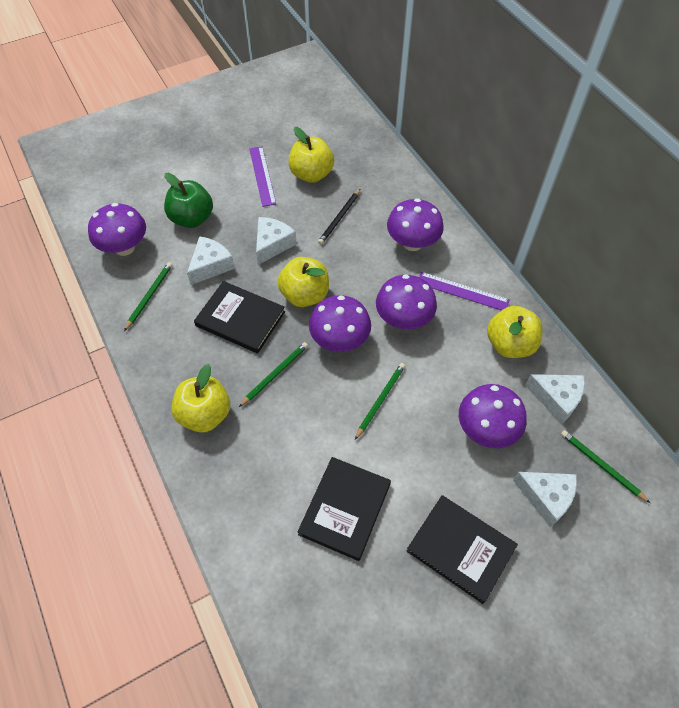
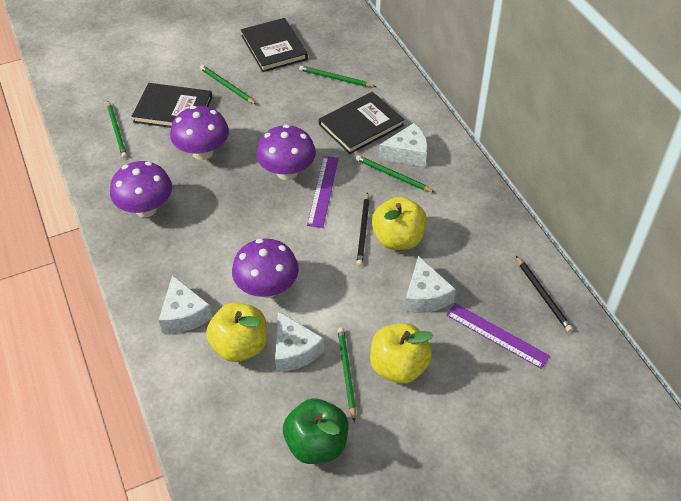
black pencil: [318,189,360,245] = 1 -> [356,192,369,266] [516,256,573,332] = 2
green pencil: [124,262,173,331] [239,342,308,407] [355,363,405,440] [561,430,650,503] = 4 -> [107,101,127,158] [200,65,257,105] [299,66,376,87] [338,327,356,422] [356,155,435,193] = 5
purple mushroom: [88,203,146,256] [309,295,371,352] [376,274,437,329] [387,198,444,251] [459,384,527,448] = 5 -> [110,161,172,217] [170,106,229,160] [232,239,299,298] [256,125,316,180] = 4
yellow apple: [171,364,230,433] [277,257,329,307] [288,127,334,183] [487,306,543,358] = 4 -> [206,303,267,362] [370,323,433,384] [372,197,427,250] = 3

